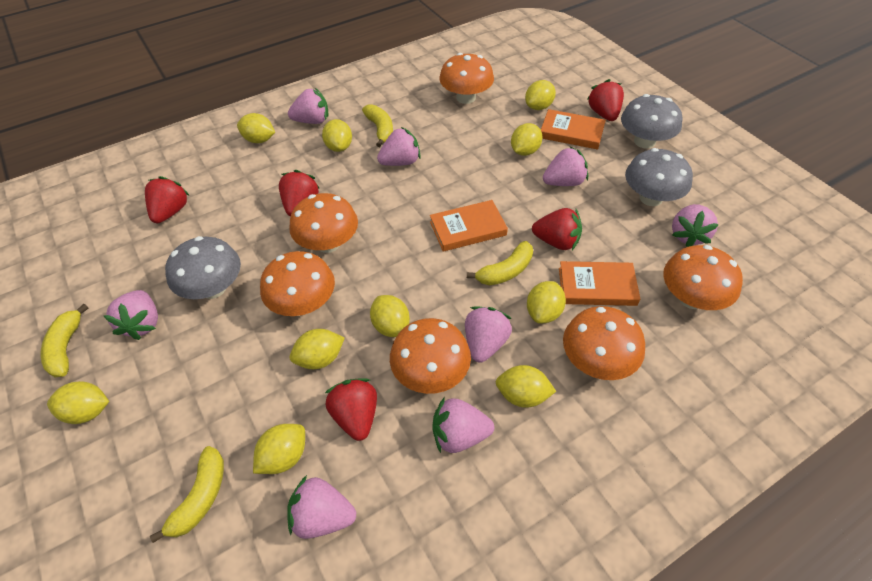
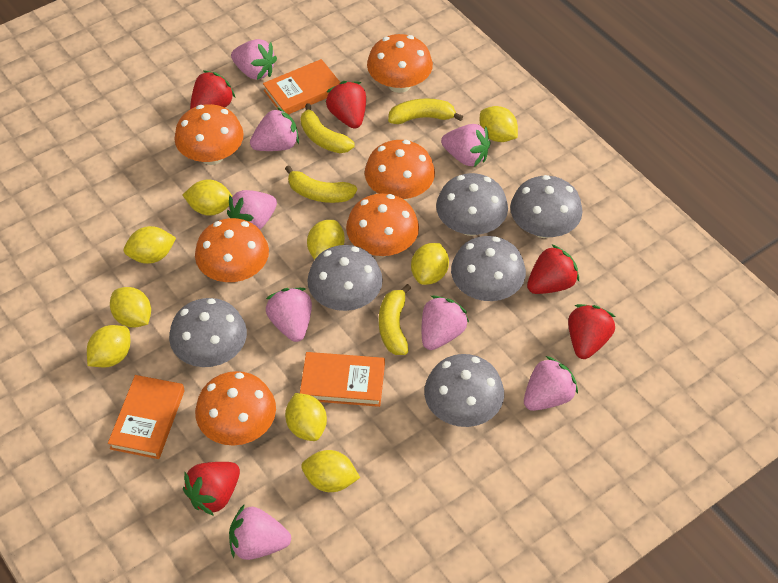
grey mushroom: [165,236,241,299] [621,94,682,149] [625,148,693,206] = 3 -> [169,298,247,367] [307,245,383,311] [424,354,504,427] [436,173,508,236] [451,236,526,301] [510,175,583,238] = 6
yellow lemon: [47,381,109,424] [237,113,275,143] [253,424,305,474] [290,329,345,369] [322,119,352,152] [370,295,410,337] [495,365,556,408] [511,123,543,156] [525,80,556,110] [527,281,566,323] = 10 -> [87,325,130,367] [110,287,151,328] [124,226,176,264] [183,179,233,216] [285,393,327,441] [301,450,360,492] [307,220,345,260] [411,243,449,285] [480,106,518,142] = 9

